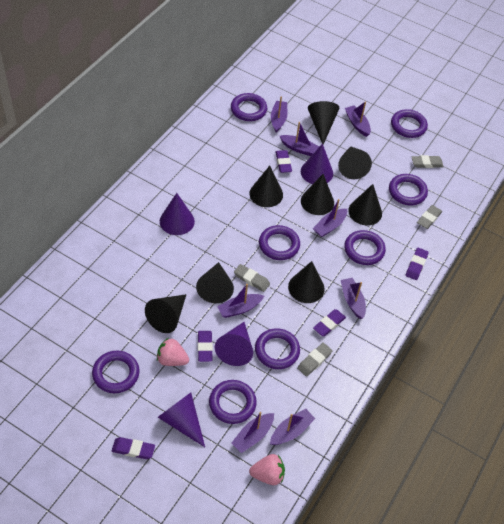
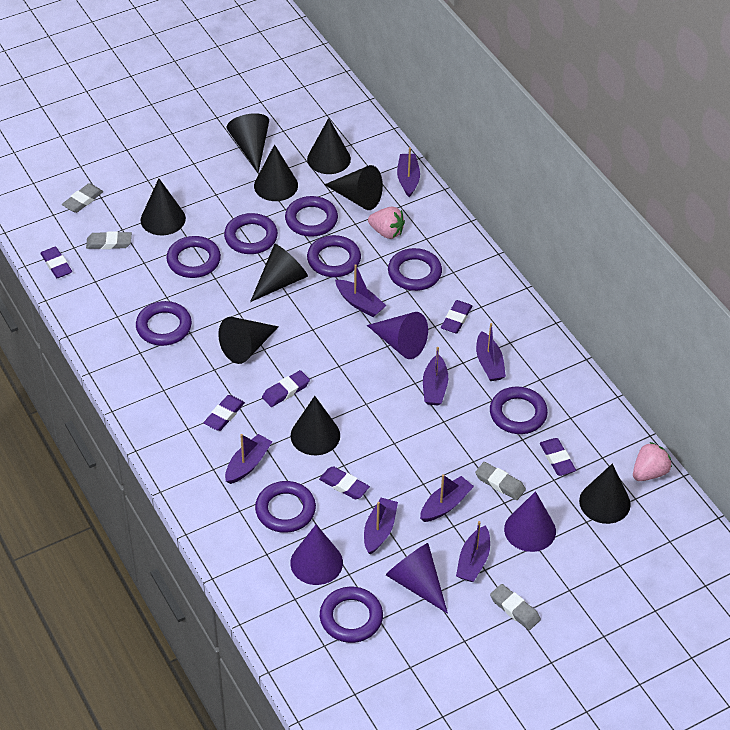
black cone: [145,294,187,333] [196,262,234,303] [250,166,283,207] [288,261,325,303] [301,174,334,215] [308,101,339,145] [338,146,372,179] [348,184,382,225] = 8 -> [141,179,186,235] [218,317,279,364] [227,113,269,173] [250,244,308,302] [254,144,298,201] [290,396,340,455] [307,118,351,174] [324,165,383,210] [579,464,631,524] = 9
purple eraser: [112,437,155,459] [198,331,213,362] [275,150,292,173] [313,309,346,336] [406,248,429,280] = 5 -> [40,247,72,278] [204,395,245,431] [262,370,310,407] [319,466,370,499] [441,300,472,334] [540,438,576,476] = 6
purple ring: [92,350,140,393] [209,380,257,424] [231,93,267,121] [255,328,300,369] [259,225,300,260] [344,230,386,265] [389,174,428,206] [391,109,428,138] = 8 -> [136,301,192,346] [166,236,221,278] [224,213,278,254] [255,481,316,533] [285,196,338,237] [307,235,361,277] [320,587,383,643] [388,248,442,291] [490,387,548,434] = 9

